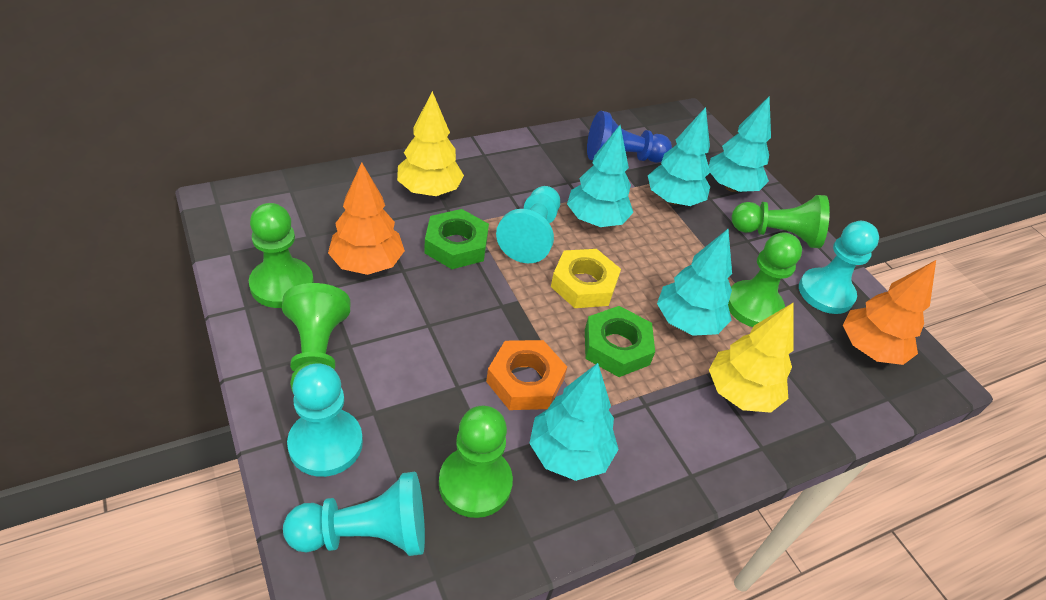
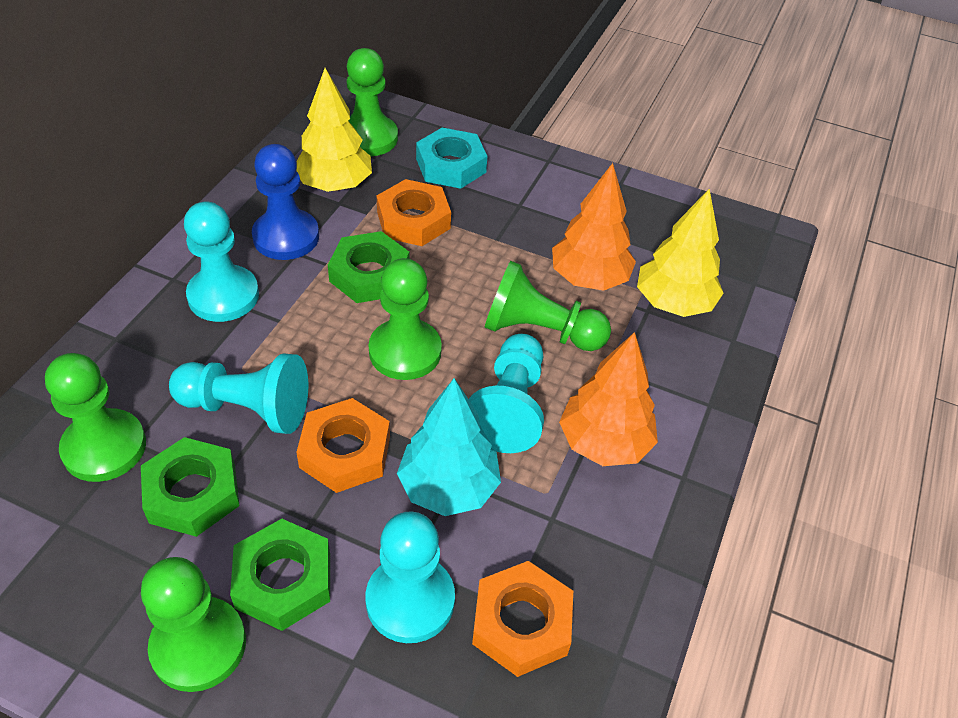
green nut: [424,209,489,269] [585,306,655,377] = 2 -> [141,437,240,537] [230,519,330,631] [328,231,409,303] = 3
orange nut: [486,340,567,410] = 1 -> [296,398,390,493] [377,179,451,246] [472,561,573,677] = 3
turquoise nut: none = 0 -> [416,128,487,189] = 1
turquoise tree: [529,363,619,481] [567,125,633,227] [648,107,710,206] [657,229,732,336] [709,96,771,192] = 5 -> [397,378,501,516] = 1
yellow nut: [551,249,621,308] = 1 -> none = 0

